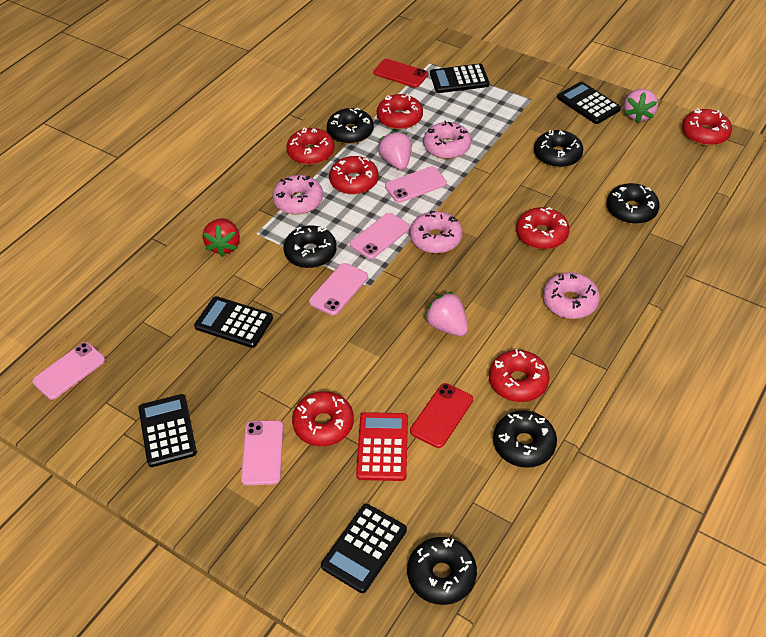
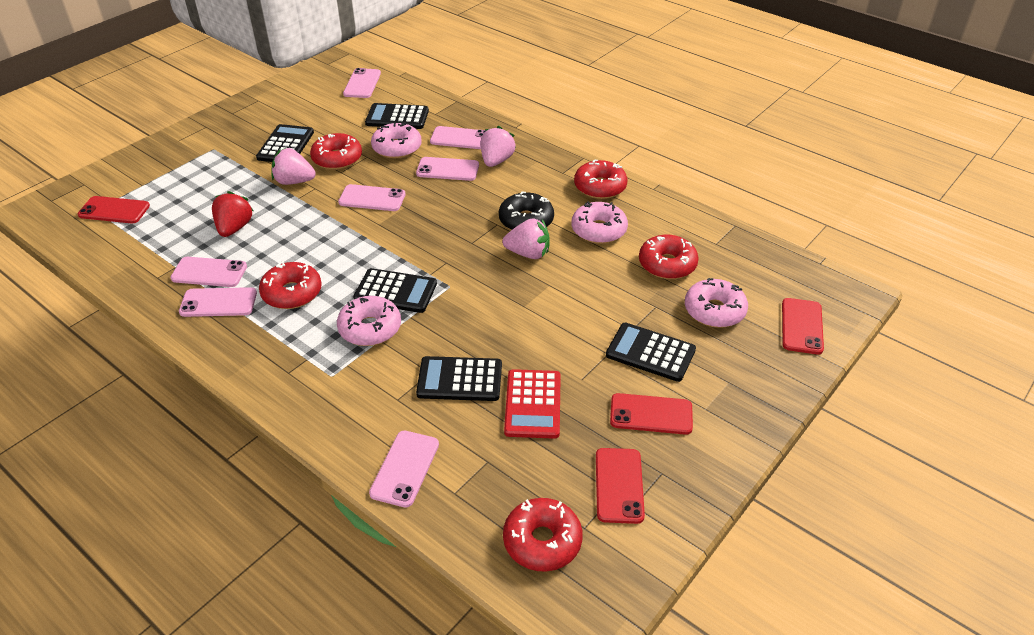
black donut: [284,225,337,268] [327,108,374,144] [407,537,477,605] [493,410,557,468] [534,130,583,168] [607,183,660,224] = 6 -> [499,191,554,230] = 1
pink phone: [32,342,105,400] [241,420,283,485] [309,263,368,316] [350,213,410,259] [385,166,447,203] = 5 -> [170,257,247,287] [179,287,257,317] [338,184,405,211] [343,68,381,98] [369,431,439,507] [416,157,479,181] [430,126,486,149] = 7
red donut: [286,128,335,165] [292,391,354,446] [329,156,379,195] [377,94,423,129] [489,349,549,402] [516,207,570,249] [682,108,732,146] = 7 -> [259,261,322,309] [310,133,362,170] [503,498,583,572] [574,159,627,199] [639,235,699,279] = 5
red phone: [373,59,428,88] [410,383,473,448] = 2 -> [78,196,150,224] [596,448,645,524] [610,393,693,435] [782,298,824,355] = 4

